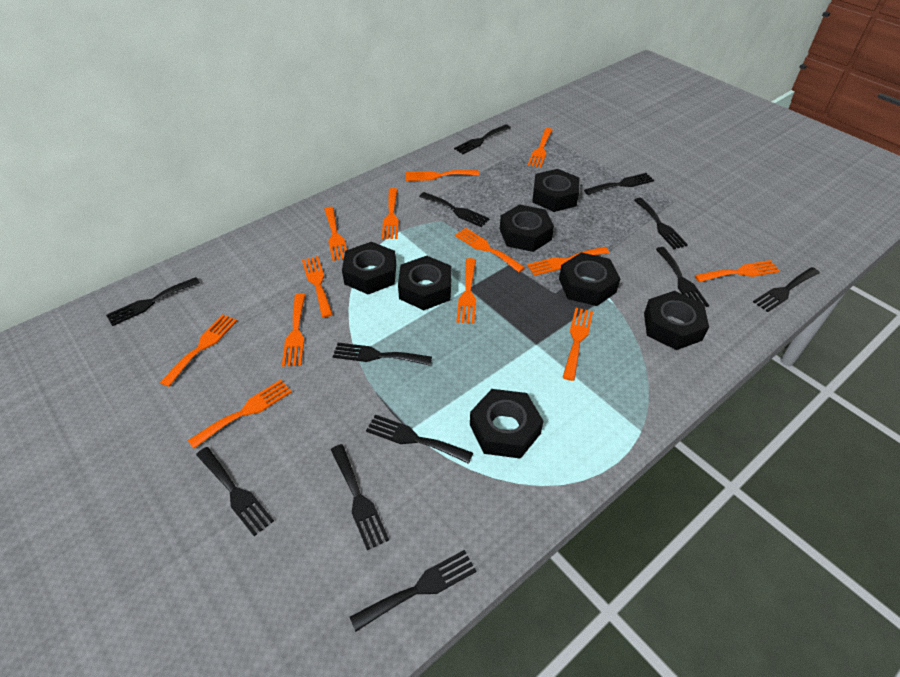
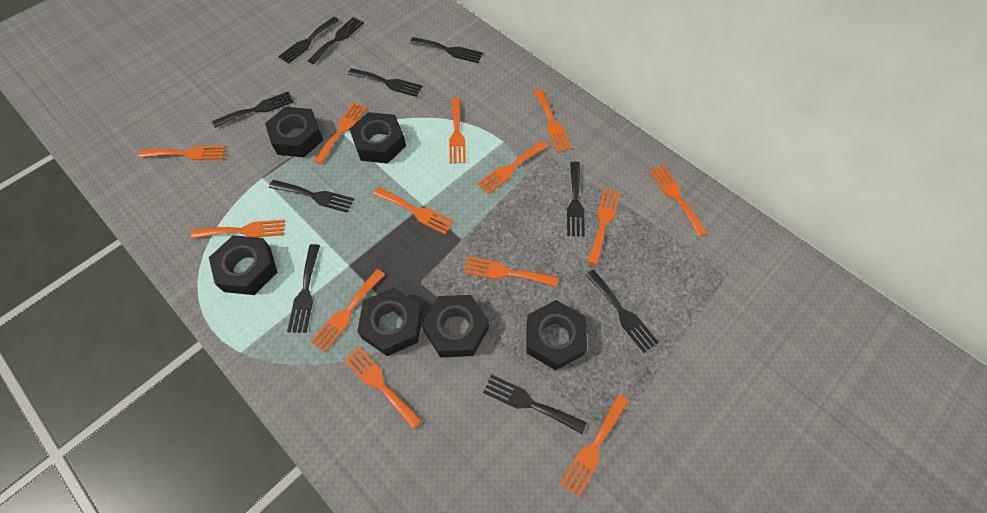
black fork: [106,277,200,326] [196,447,274,536] [331,444,389,550] [333,343,432,366] [350,550,477,631] [366,415,473,464] [419,192,490,227] [454,124,511,154] [584,173,654,195] [634,198,688,249] [656,247,709,307] [753,267,820,312] = 12 -> [212,91,294,128] [269,180,354,212] [278,17,339,64] [287,244,320,333] [308,17,364,64] [348,68,423,97] [410,37,483,63] [483,375,587,434] [567,162,585,237] [586,269,659,353] = 10
black nut: [342,242,396,295] [398,256,452,310] [470,389,543,459] [500,204,554,252] [532,169,579,212] [559,252,621,306] [644,291,709,350] = 7 -> [209,235,277,295] [265,107,323,157] [349,112,406,164] [357,287,422,356] [422,295,489,358] [527,300,587,370] = 6

